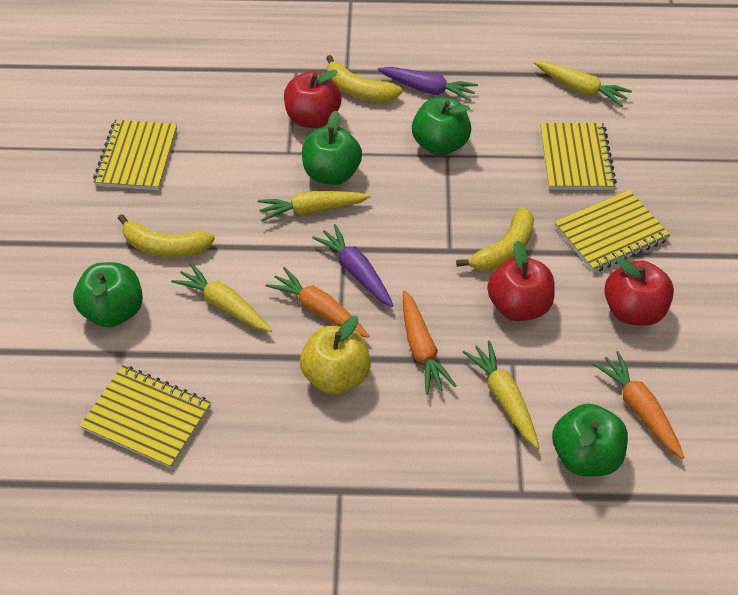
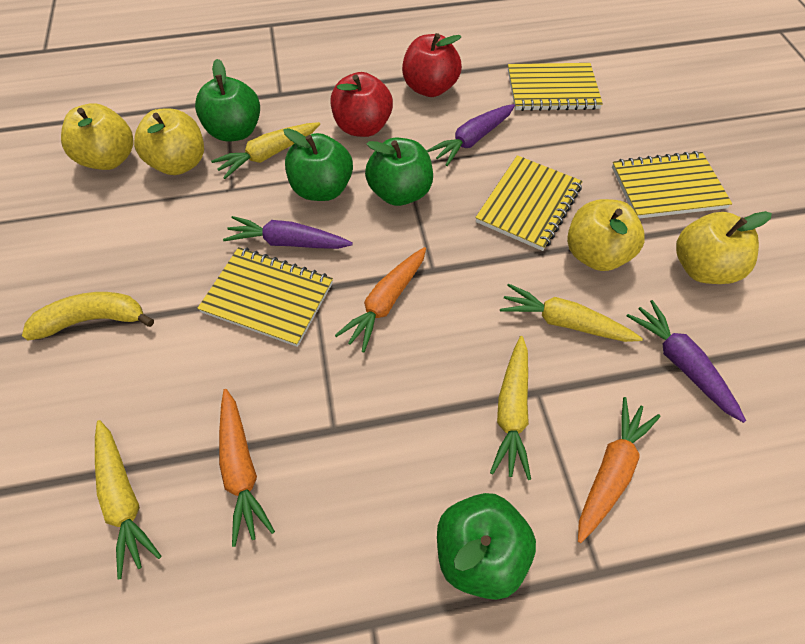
purple carrot: [312,224,394,307] [378,67,478,102] = 2 -> [223,216,353,249] [427,104,515,166] [627,300,746,423] = 3
red apple: [284,70,342,128] [487,241,555,321] [604,258,674,326] = 3 -> [331,72,393,137] [402,33,462,97] = 2
yellow apple: [300,316,371,395] = 1 -> [61,103,133,170] [134,108,204,175] [567,199,645,271] [676,211,772,284] = 4
yellow banana: [118,214,215,257] [326,55,402,102] [456,207,534,271] = 3 -> [22,292,154,341] = 1

